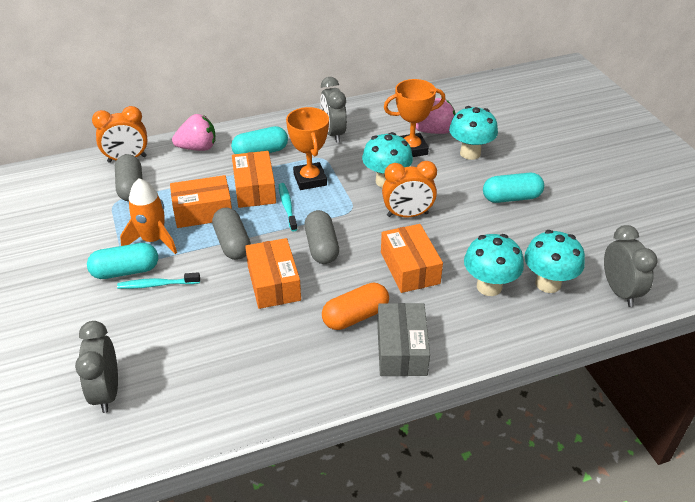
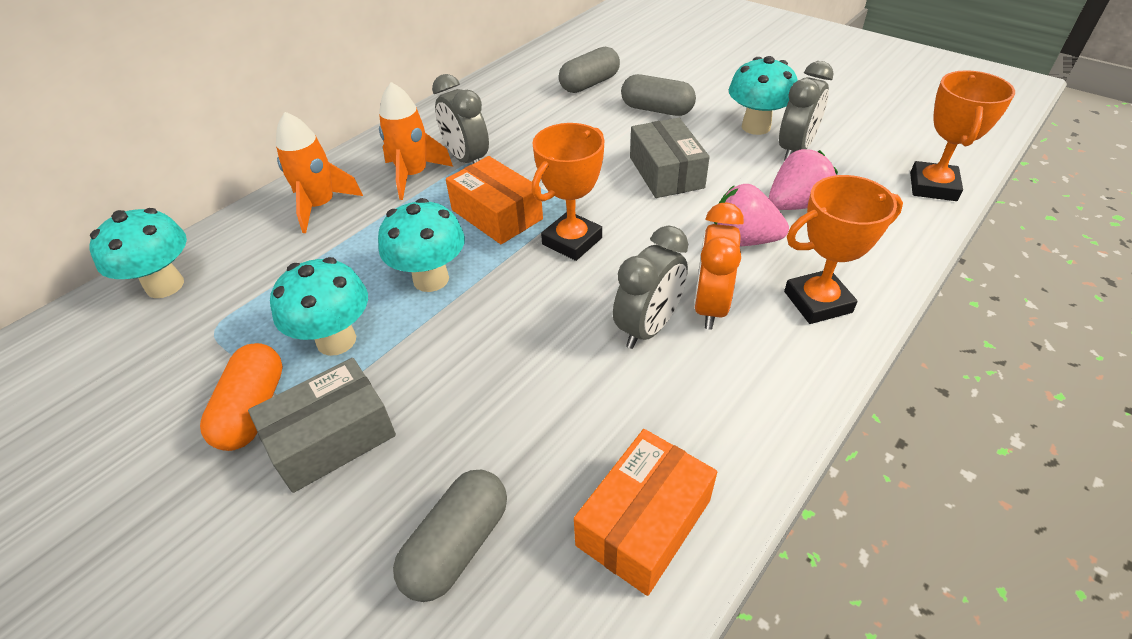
grey box: [377,303,430,376] = 1 -> [248,358,396,493] [630,118,710,198] = 2
orange box: [170,175,232,228] [232,151,276,208] [245,238,301,309] [381,224,443,293] = 4 -> [446,156,543,244] [574,429,717,596] = 2
orange clock: [92,106,148,163] [382,161,437,217] = 2 -> [694,202,744,330] = 1
orange rocket: [120,178,177,254] = 1 -> [276,112,363,233] [379,82,453,200] = 2
orange trophy: [286,107,329,190] [384,79,445,157] = 2 -> [532,123,605,261] [784,175,903,324] [910,70,1015,201] = 3
turquoise capsule: [87,243,158,279] [231,126,288,154] [483,173,544,203] = 3 -> none = 0
turquoise toothbrush: [117,272,200,289] [279,183,298,232] = 2 -> none = 0

